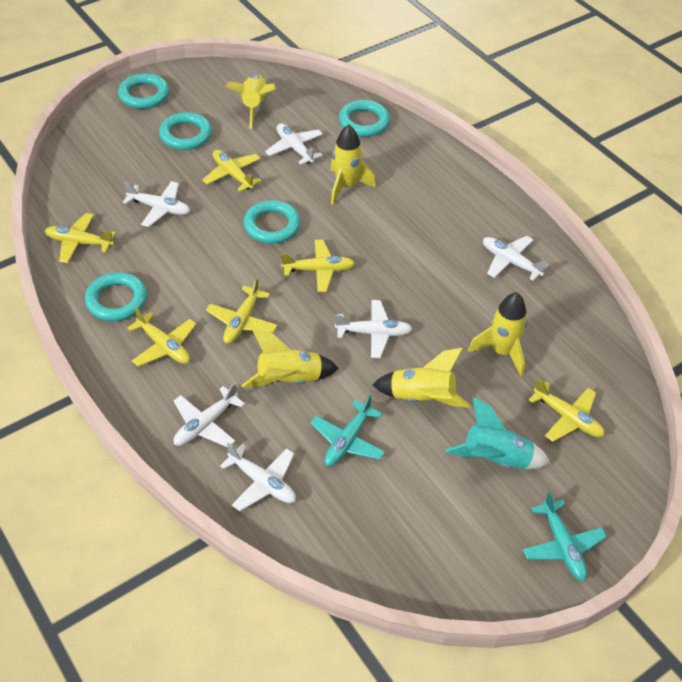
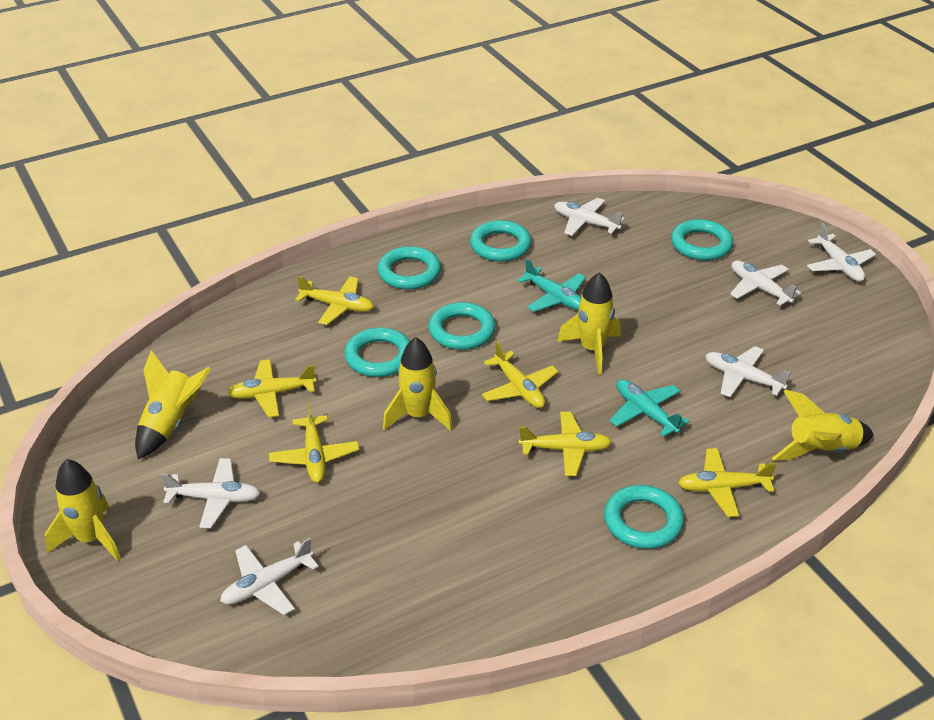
turquoise ring: [85,272,147,321] [118,73,169,109] [159,112,212,150] [243,200,301,244] [339,100,390,137] = 5 -> [344,327,410,377] [378,246,441,290] [429,302,496,350] [470,220,532,262] [604,485,684,549] [671,219,733,260] = 6
turquoise rocket: [445,397,550,469] = 1 -> none = 0

